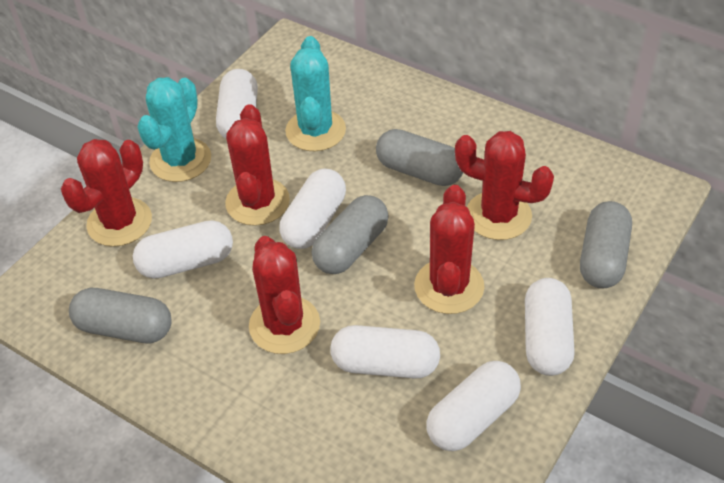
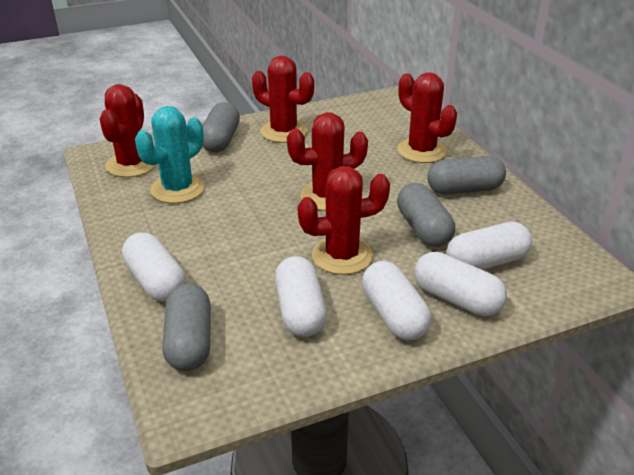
turquoise cactus: [138,77,211,182] [285,36,346,151] = 2 -> [135,106,205,203] = 1
white capsule: [133,220,233,279] [216,69,258,138] [279,169,346,249] [331,325,440,379] [426,361,521,451] [525,278,575,376] = 6 -> [122,232,186,302] [275,256,327,337] [362,261,431,341] [414,252,507,316] [447,222,532,270] = 5

